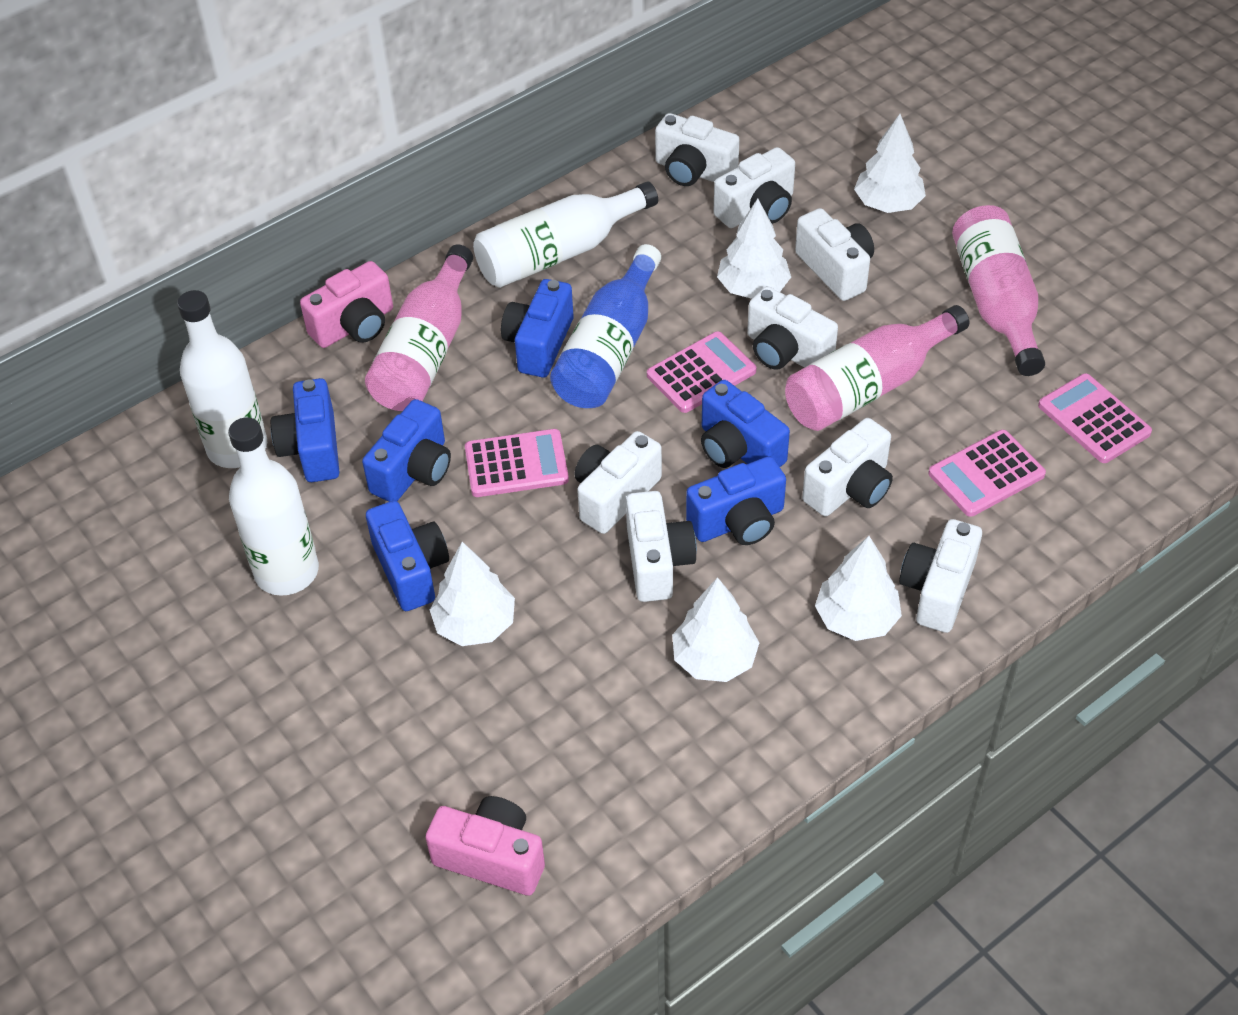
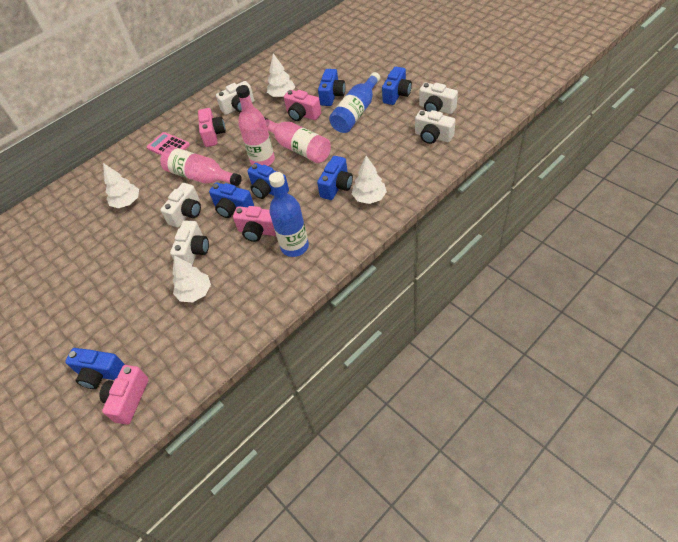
blue bottle: [550,244,661,408] = 1 -> [269,172,309,257] [329,72,380,133] = 2
pink calculator: [465,429,569,497] [647,331,756,413] [929,430,1046,517] [1038,373,1152,463] = 4 -> [147,132,190,155] = 1
pink camera: [300,261,393,348] [425,796,545,896] = 2 -> [99,365,149,425] [198,108,226,147] [233,206,276,242] [284,90,321,121] = 4
white bottle: [177,290,267,468] [228,417,319,596] [473,181,658,288] = 3 -> none = 0
white camera: [575,431,662,534] [626,491,697,602] [655,113,740,186] [713,147,795,228] [747,286,838,370] [795,208,874,301] [802,418,893,516] [899,519,982,633] = 8 -> [161,183,201,227] [170,221,209,265] [216,81,254,115] [415,110,456,144] [419,83,458,114] = 5
white tree: [430,542,515,646] [672,577,759,682] [717,198,791,299] [815,536,902,641] [854,114,926,213] = 5 -> [103,163,139,208] [173,255,211,302] [267,54,295,97] [352,156,387,204] = 4

